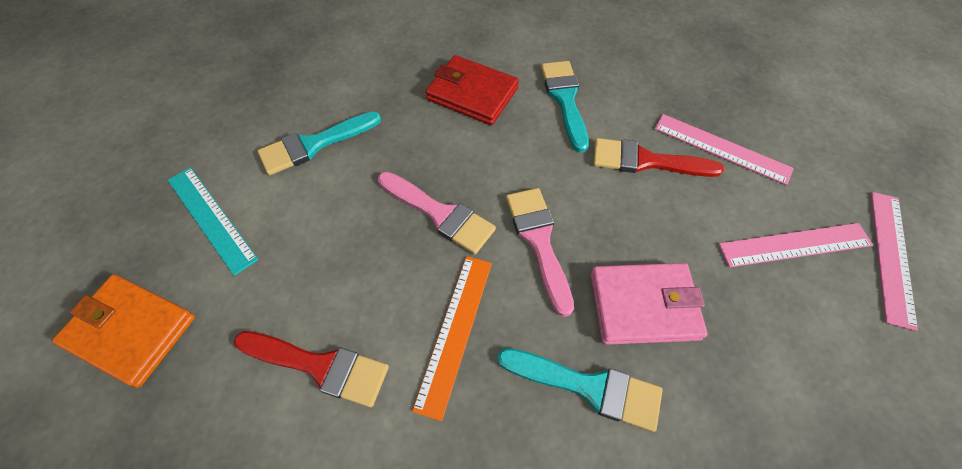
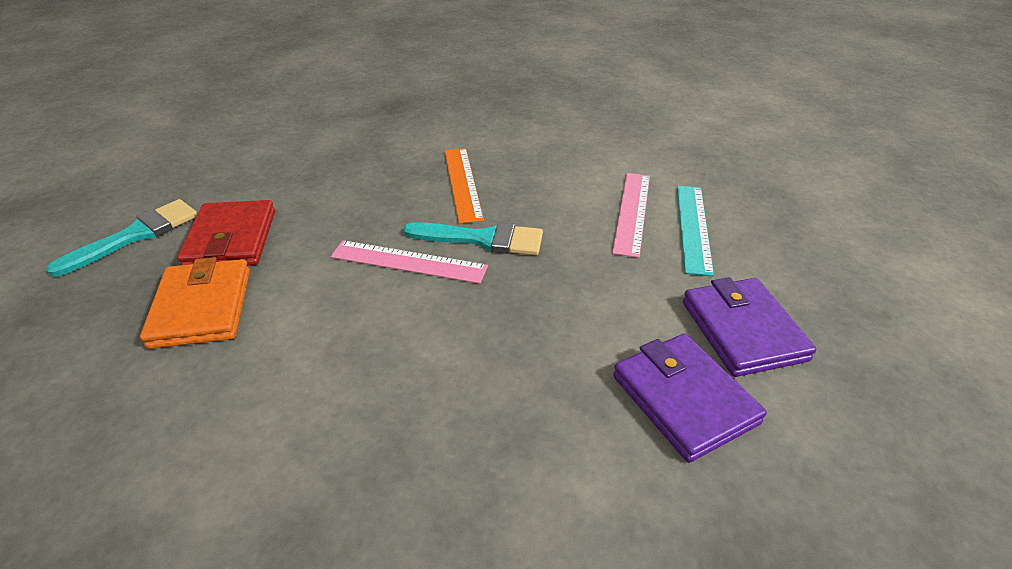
pink brush: [378,172,496,254] [506,188,574,317] = 2 -> none = 0
pink ruler: [654,114,794,185] [718,223,873,267] [871,192,918,331] = 3 -> [331,240,488,284] [612,173,650,258] = 2
pink wallet: [590,263,708,345] = 1 -> none = 0
purple wallet: none = 0 -> [613,333,767,463] [683,277,817,377] = 2
red brush: [234,331,389,408] [593,138,724,177] = 2 -> none = 0
turquoise brush: [257,111,381,175] [497,348,663,432] [541,61,589,152] = 3 -> [46,199,198,277] [403,222,543,255] = 2

